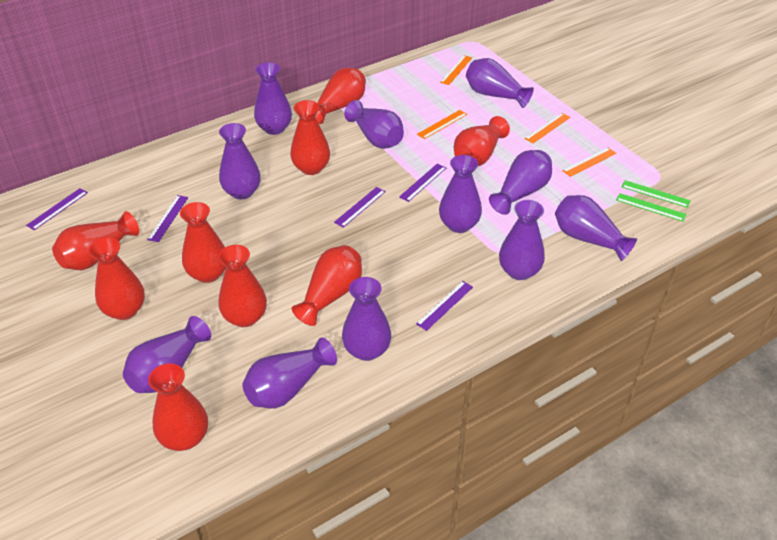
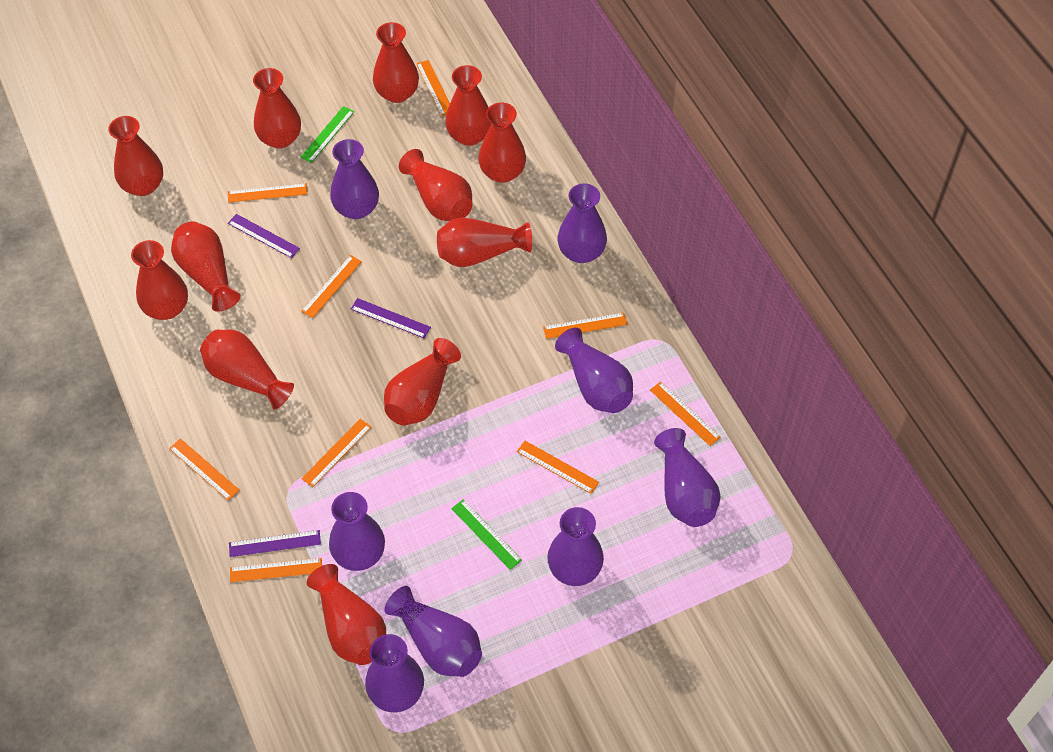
orange ruler: [417,110,467,139] [440,55,472,85] [525,113,570,143] [562,148,616,177] = 4 -> [169,438,240,501] [228,183,307,203] [230,558,322,582] [301,255,362,318] [301,419,371,487] [416,60,450,116] [517,441,599,494] [543,313,627,339] [650,381,721,446] = 9
purple ruler: [26,188,88,230] [147,195,188,242] [334,187,386,228] [399,164,446,202] [416,281,473,331] = 5 -> [228,214,300,258] [229,530,321,557] [351,298,431,338] = 3
purple vase: [123,316,211,393] [219,123,261,200] [242,337,337,409] [254,62,292,135] [342,277,391,361] [344,100,404,149] [439,155,482,233] [466,58,534,108] [489,150,552,215] [499,200,545,280] [555,195,637,261] = 11 -> [329,492,385,571] [330,139,379,219] [365,634,424,712] [385,586,482,677] [547,507,604,586] [555,328,633,413] [558,183,607,263] [654,428,721,527] = 8
red vase: [52,211,139,270] [88,238,145,320] [148,363,208,451] [180,202,226,283] [218,245,267,327] [290,100,330,175] [292,245,362,326] [315,68,366,124] [454,116,510,166] = 9 -> [108,116,163,196] [131,240,188,320] [171,221,241,312] [200,330,294,410] [253,68,301,149] [307,564,386,665] [373,22,419,103] [384,338,461,426] [399,149,473,221] [437,218,532,267] [445,65,491,146] [478,102,526,183] = 12

